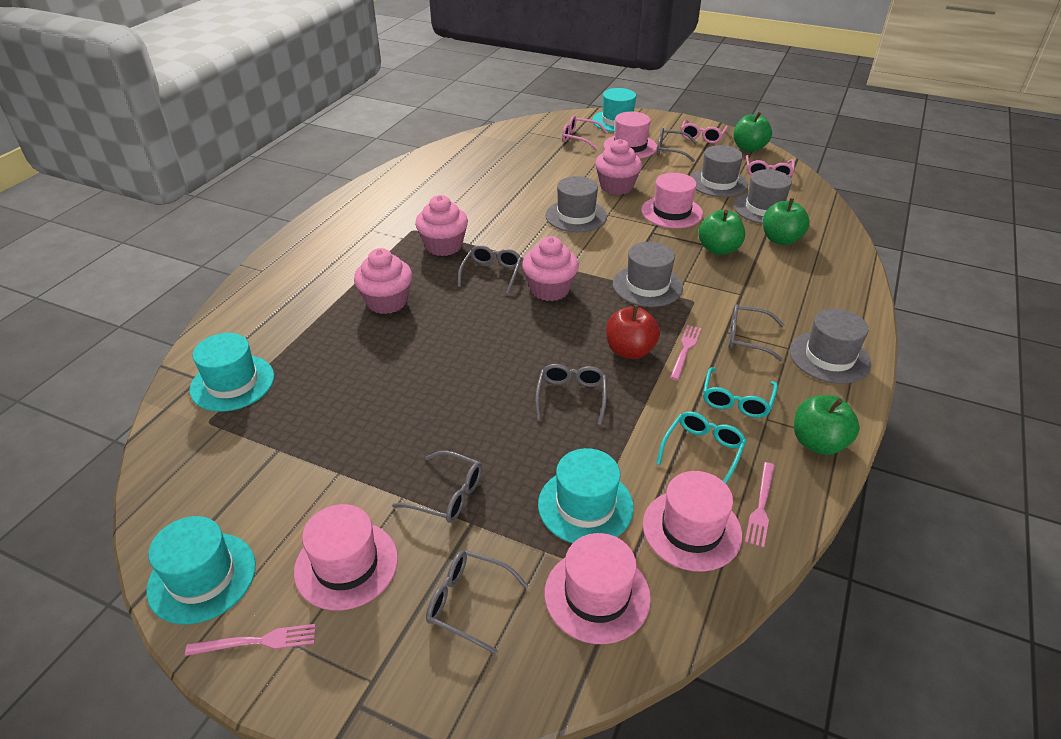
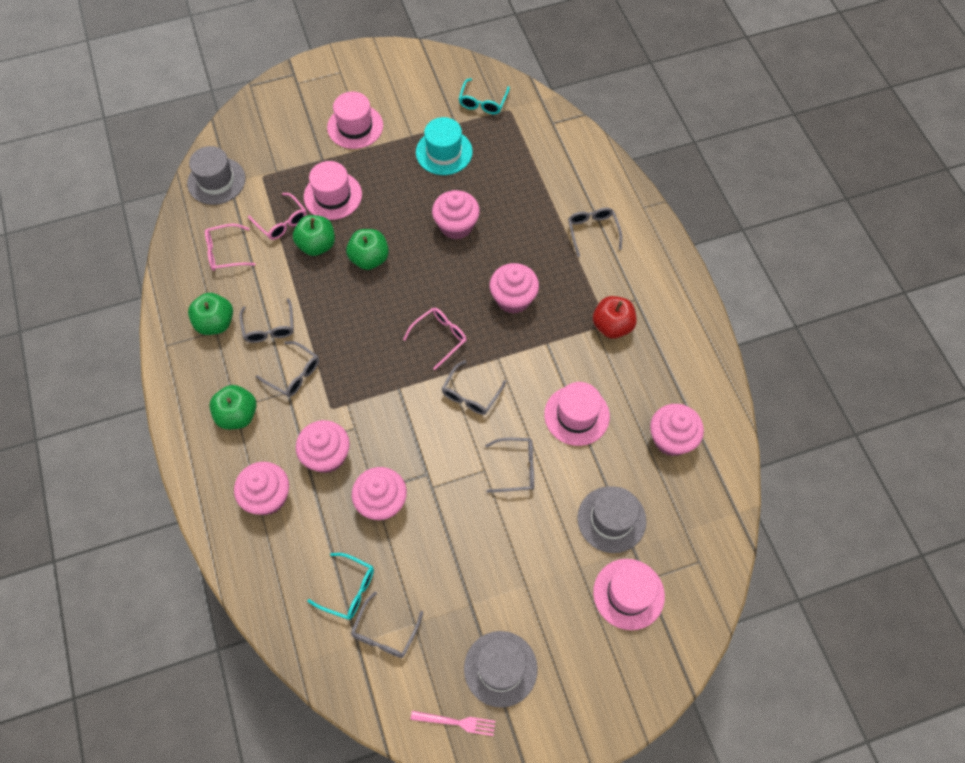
grey hat: [545,176,607,232] [613,242,683,307] [691,145,748,197] [734,169,792,224] [790,309,871,384] = 5 -> [187,146,246,205] [464,631,538,708] [577,486,647,553] = 3
pink cupcake: [354,248,412,314] [415,195,468,256] [522,236,579,301] [595,139,642,195] = 4 -> [234,462,289,515] [296,420,350,473] [352,467,407,521] [432,190,480,239] [489,263,539,314] [650,404,704,456] = 6
pink fork: [185,624,316,656] [670,325,701,380] [745,462,775,548] = 3 -> [411,711,495,736] = 1
pink hat: [294,504,398,611] [545,533,651,644] [604,112,657,159] [641,173,703,228] [643,471,742,572] = 5 -> [304,161,362,220] [327,92,383,149] [544,382,610,446] [593,559,665,630] = 4
turquoise hat: [146,516,256,624] [190,333,274,412] [538,448,634,543] [592,88,636,132] = 4 -> [416,117,473,175] = 1

